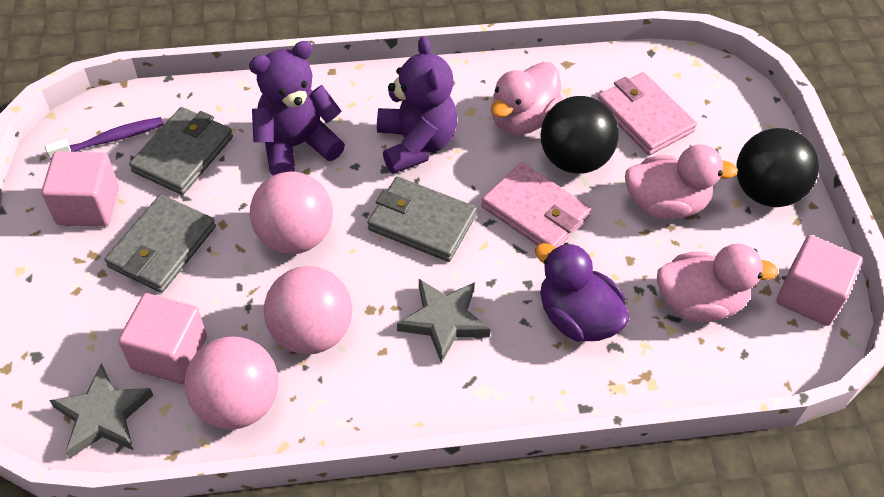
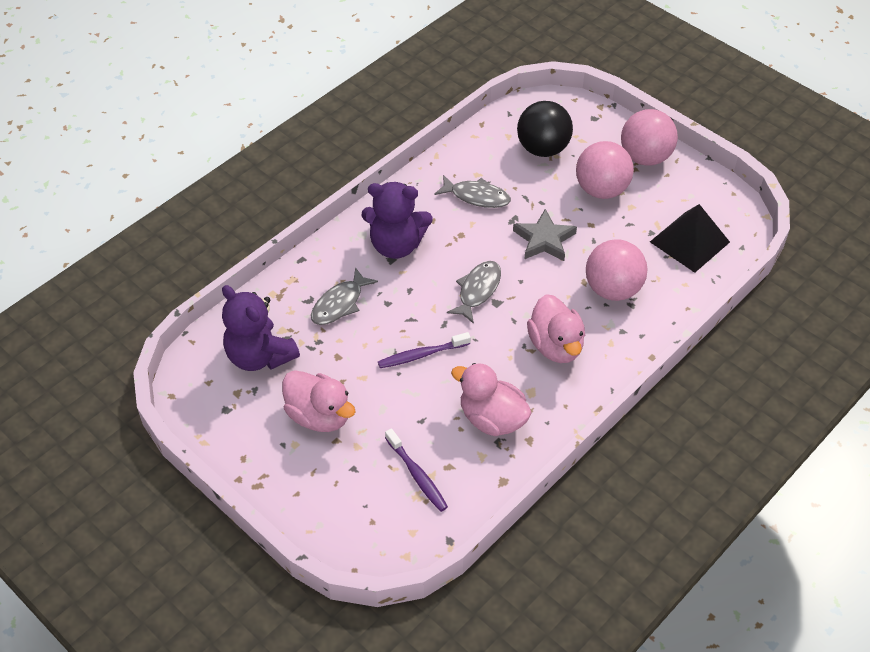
black ball: [540,96,619,174] [736,128,819,207] = 2 -> [517,101,573,157] = 1
black pyramid: none = 0 -> [650,204,730,273] = 1
grey fish: none = 0 -> [311,267,378,325] [434,175,511,208] [447,261,501,324] = 3
grey star: [49,363,153,458] [397,279,491,363] = 2 -> [513,209,577,261] = 1
grey wallet: [105,194,216,293] [129,107,233,195] [367,177,477,262] = 3 -> none = 0
pink cube: [41,151,119,227] [118,293,207,384] [776,235,863,326] = 3 -> none = 0
pink wallet: [481,162,591,248] [598,72,697,155] = 2 -> none = 0
purple duck: [535,243,630,342] = 1 -> none = 0
purple toothbrush: [45,117,164,160] = 1 -> [378,332,471,368] [385,428,448,512] = 2

